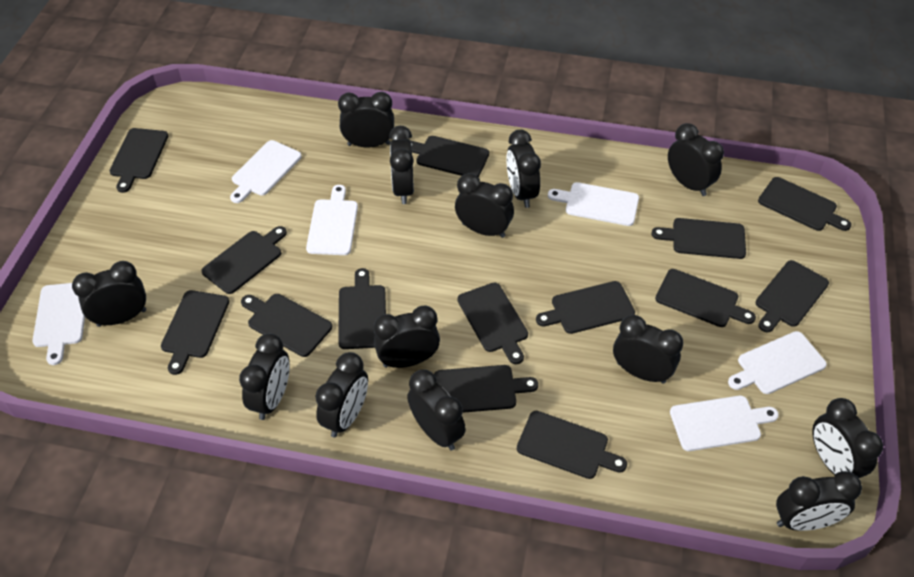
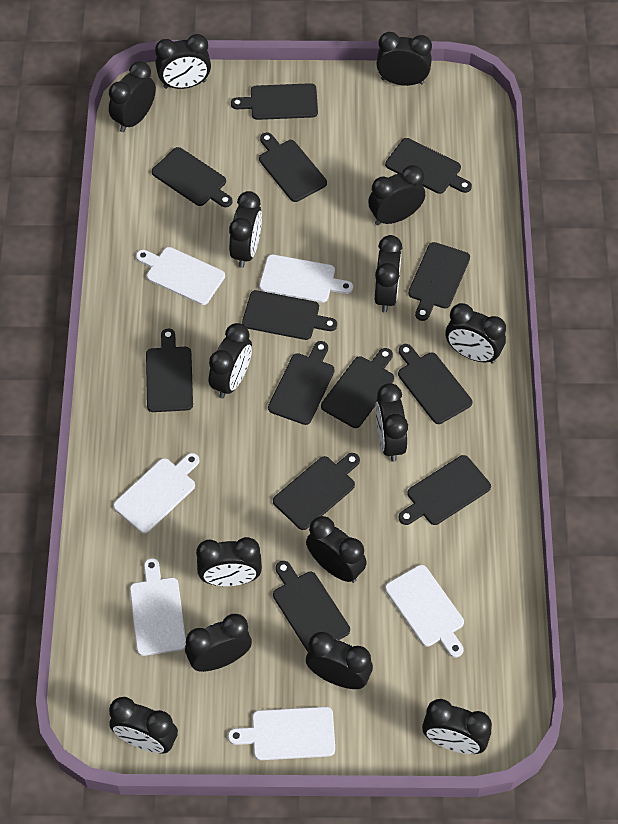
black clock: [72,261,146,327] [239,333,290,420] [315,352,368,438] [338,92,394,148] [374,306,440,368] [389,126,414,204] [407,370,466,451] [455,173,514,238] [506,130,541,208] [613,315,683,384] [668,123,724,196] [776,471,862,531] [812,398,883,478] = 13 -> [109,61,156,132] [109,697,178,753] [155,34,211,89] [185,614,252,672] [196,537,262,586] [209,323,252,398] [229,191,262,268] [306,516,367,583] [306,632,373,689] [368,165,425,225] [375,235,402,313] [375,383,408,462] [376,32,432,86] [422,699,492,754] [445,303,506,364] = 15
black cutting board: [110,128,168,193] [161,290,229,375] [201,226,287,294] [241,294,332,357] [338,268,386,349] [410,136,489,177] [434,365,538,413] [457,283,528,364] [517,411,627,479] [536,281,635,334] [651,218,746,259] [655,269,756,327] [756,260,829,332] [758,177,851,231] = 14 -> [146,329,193,412] [152,147,233,207] [231,83,318,120] [242,290,337,340] [259,133,327,202] [268,341,335,425] [273,453,360,530] [273,561,350,652] [321,348,394,428] [385,138,472,194] [398,344,472,424] [399,455,491,525] [408,242,470,321] = 13

